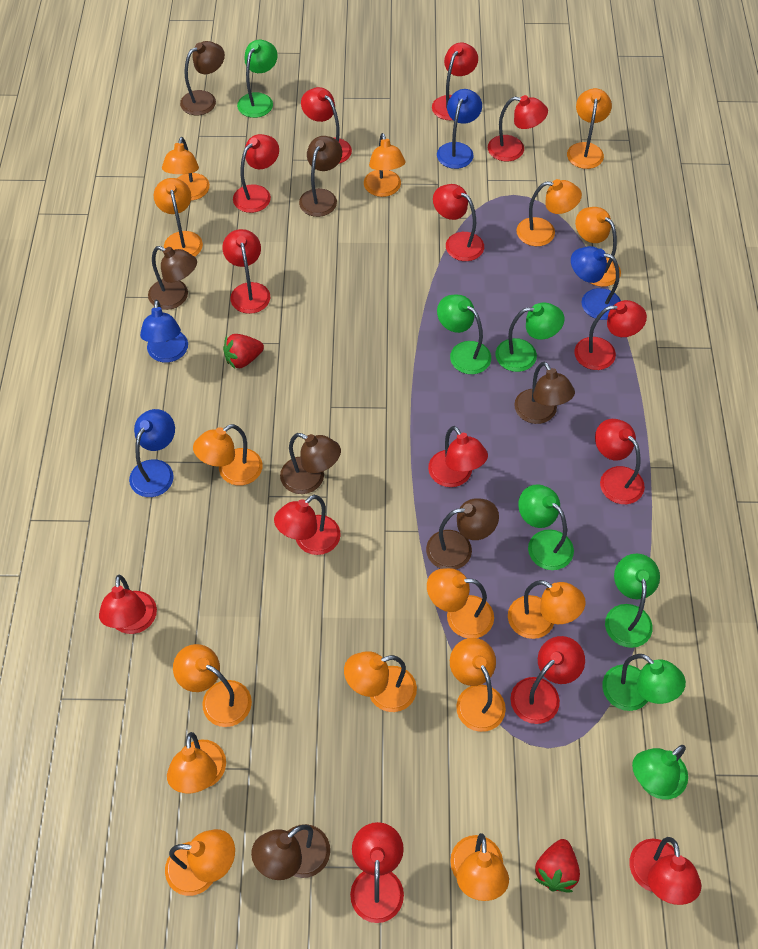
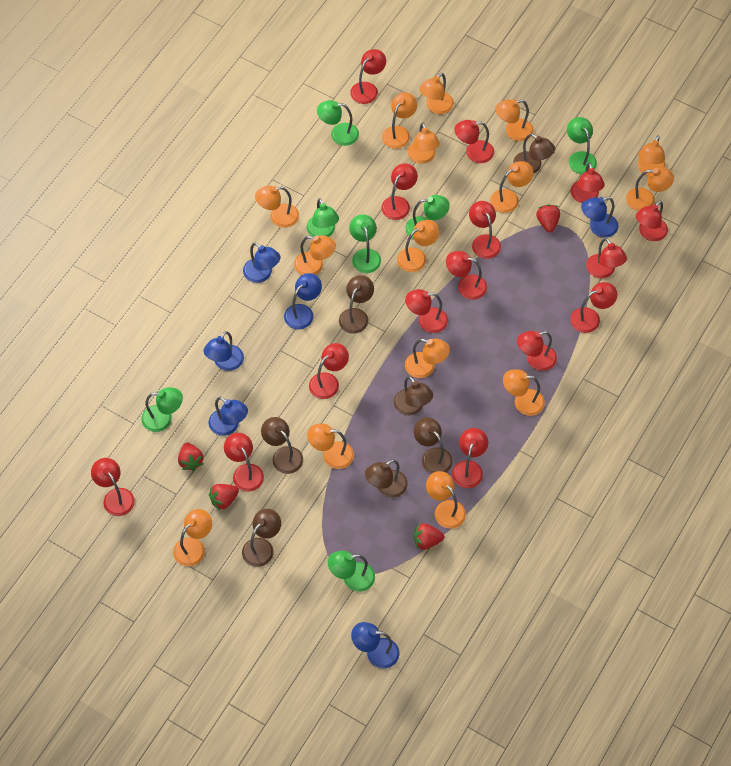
blue lamp: [129,409,175,497] [140,300,188,362] [437,89,482,169] [571,246,621,320] = 4 -> [203,331,244,371] [209,397,248,436] [243,243,281,283] [284,273,322,329] [351,622,400,669] [581,197,618,238] = 6
red lamp: [99,575,157,634] [222,229,270,314] [233,134,279,213] [274,495,341,555] [301,87,352,164] [350,822,404,923] [428,426,488,487] [432,43,478,120] [433,184,484,261] [488,95,548,162] [510,636,585,724] [574,300,647,370] [595,419,645,504] [630,837,701,905] = 14 -> [91,458,135,516] [224,433,264,492] [309,343,349,399] [350,49,386,104] [381,163,418,220] [405,289,448,333] [446,251,487,300] [452,428,488,488] [455,120,494,163] [469,201,501,259] [517,331,557,371] [570,282,617,333] [571,163,605,203] [586,238,627,278] [636,201,668,241] = 15
red strawberry: [223,334,264,369] [535,839,580,892] = 2 -> [178,443,204,471] [209,484,239,510] [414,523,444,550] [536,204,560,233] = 4

